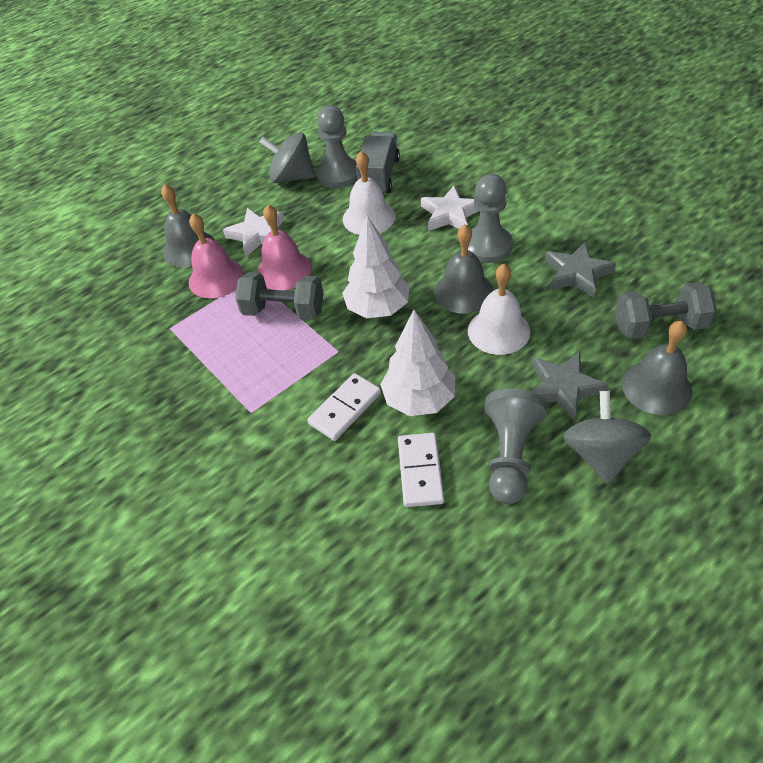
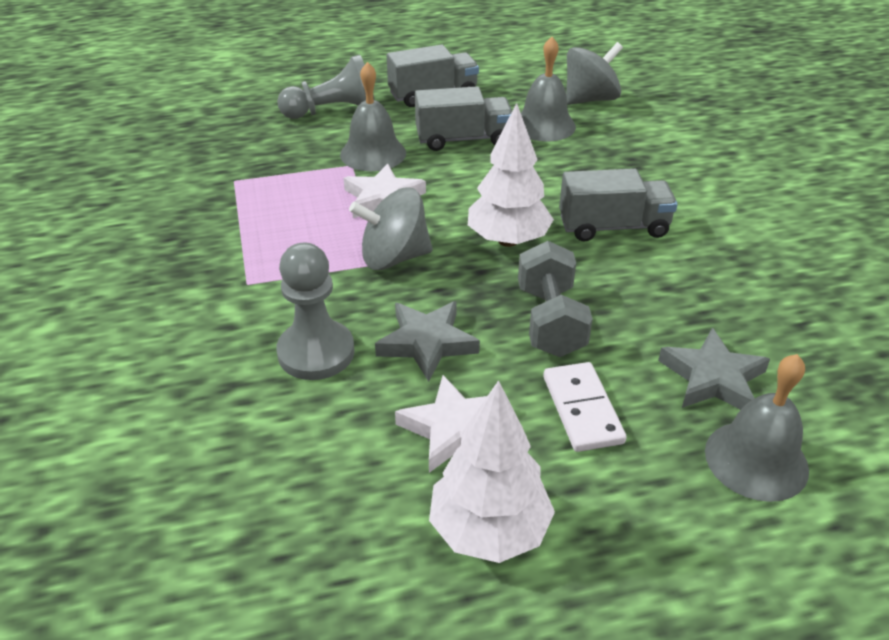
grey dumbbell: [235,272,323,320] [615,282,717,339] = 2 -> [518,241,593,357] = 1
grey pawn: [316,106,358,188] [468,174,513,263] [484,389,547,504] = 3 -> [276,243,355,380] [277,54,374,119] = 2
grey truck: [356,132,400,193] = 1 -> [387,45,479,107] [415,86,512,151] [559,168,678,242] = 3
pink bell: [189,213,244,299] [257,205,312,290] = 2 -> none = 0
white bell: [343,151,395,235] [468,264,530,355] = 2 -> none = 0
white domino: [307,373,381,441] [398,433,444,507] = 2 -> [543,362,627,452] = 1

